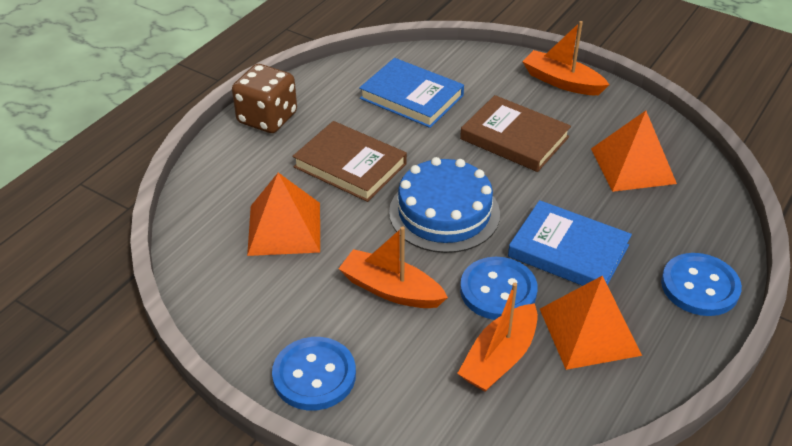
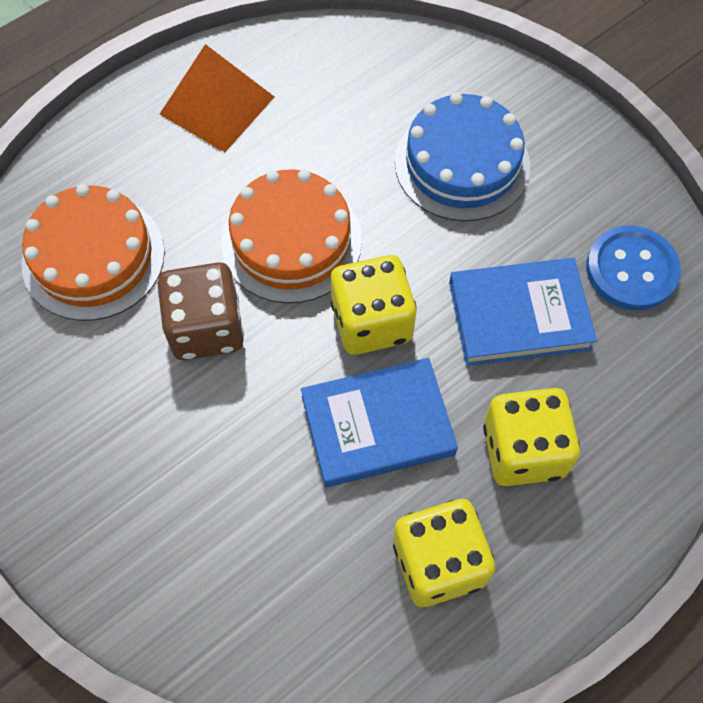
blue button: [272,337,356,410] [460,257,538,320] [661,253,742,316] = 3 -> [586,225,681,311] = 1
brown book: [292,121,407,202] [460,95,571,172] = 2 -> none = 0
orange boat: [339,226,448,308] [457,283,538,392] [522,21,610,95] = 3 -> none = 0
orange cake: none = 0 -> [21,184,165,321] [221,169,362,303] = 2
orange pyramid: [247,173,320,256] [540,275,642,370] [591,111,677,192] = 3 -> [159,44,274,152] = 1
yellow dice: none = 0 -> [331,255,417,355] [393,499,495,607] [483,388,580,486] = 3

